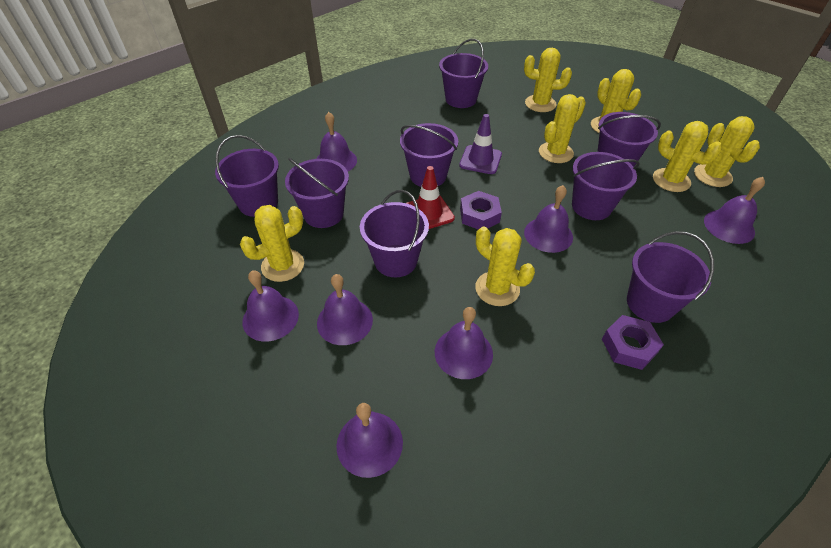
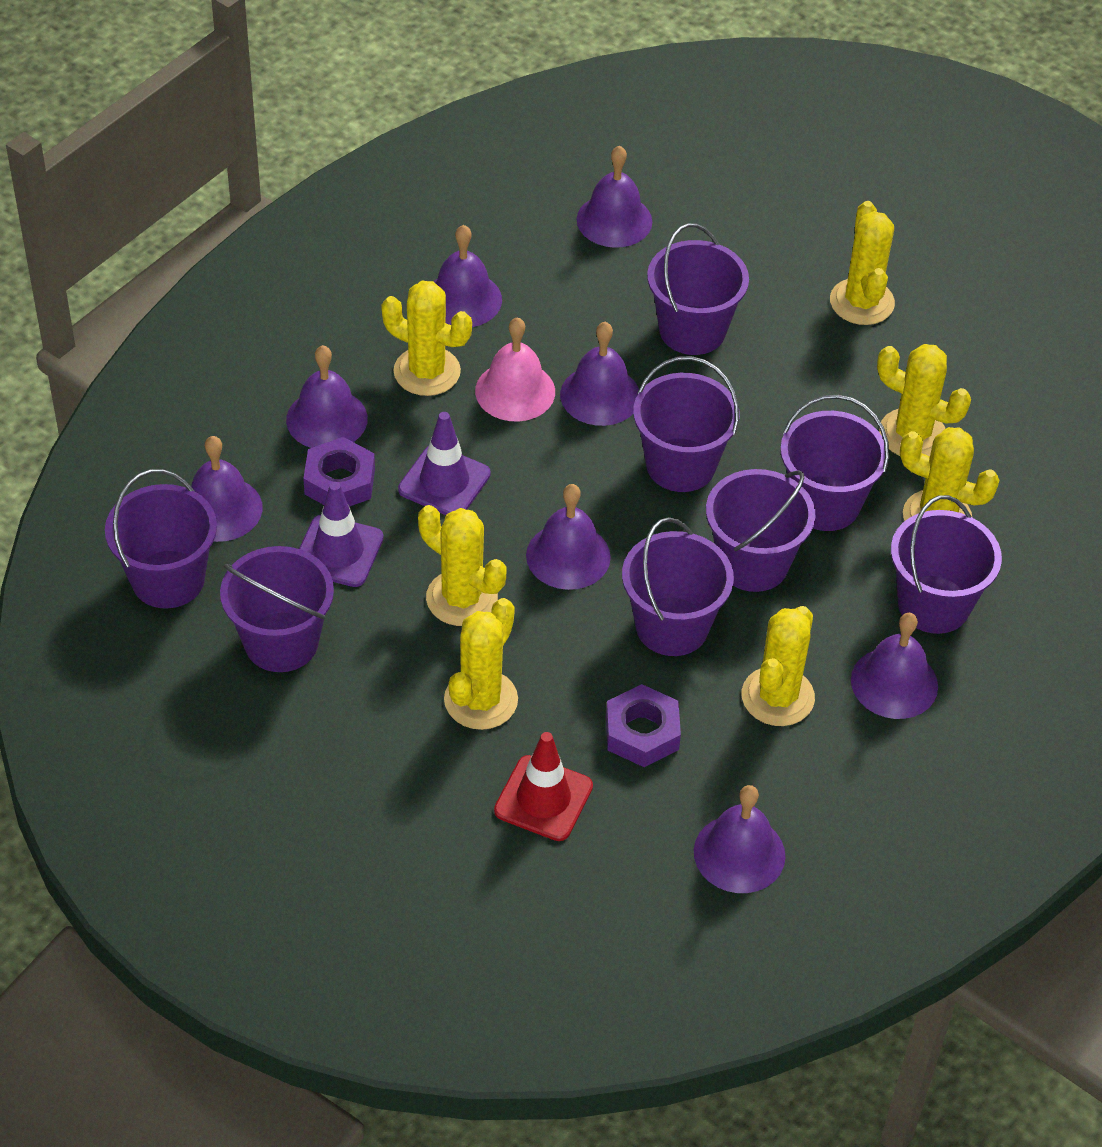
pink bell: none = 0 -> [475,317,555,421] = 1
purple bell: [242,270,299,342] [316,112,357,171] [317,274,373,345] [336,403,403,478] [435,307,493,379] [524,185,573,253] [704,177,765,244] = 7 -> [191,436,263,542] [286,345,368,448] [433,225,502,327] [526,484,611,590] [560,322,639,426] [577,145,652,248] [694,785,785,893] [851,613,938,719] = 8
purple traffic cone: [459,114,502,174] = 1 -> [299,482,384,587] [398,412,491,515] = 2

